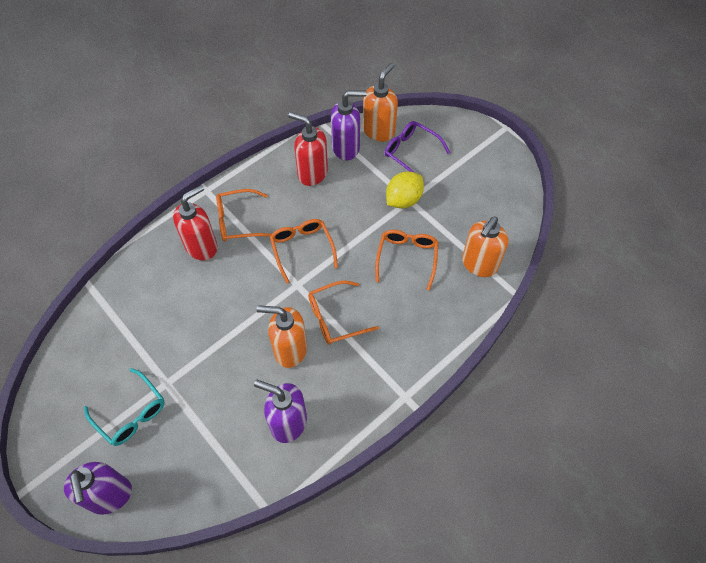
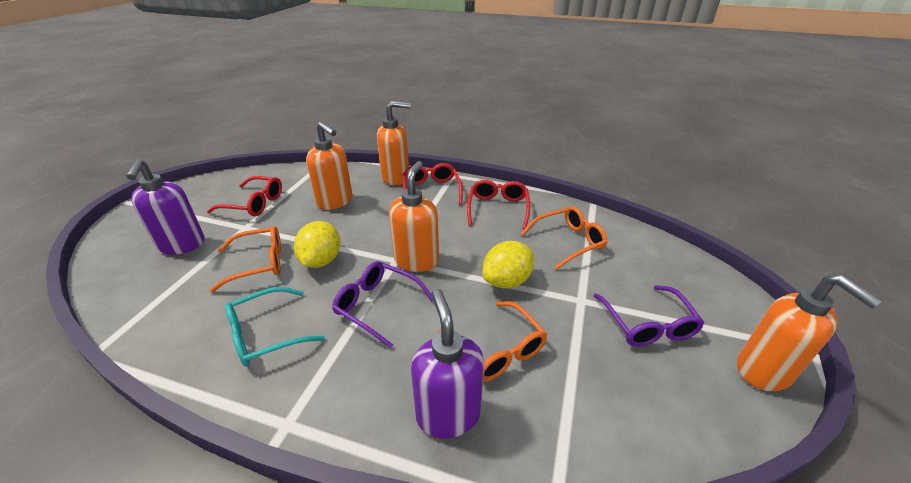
orange glasses: [216,189,272,241] [270,219,338,283] [308,281,379,344] [375,230,438,290] = 4 -> [210,226,281,292] [438,301,547,382] [521,206,607,270] = 3
orange soap dispenser: [257,305,307,368] [363,63,398,142] [462,216,509,277] = 3 -> [306,121,353,210] [377,101,411,185] [389,161,439,272] [737,274,883,391] = 4
purple glasses: [385,121,450,172] = 1 -> [332,261,433,348] [593,285,704,347] = 2
purple soap dispenser: [64,462,132,515] [254,380,307,443] [331,90,367,160] = 3 -> [126,159,205,255] [411,289,484,439] = 2
red glasses: none = 0 -> [207,176,282,216] [403,163,463,205] [467,180,530,229] = 3
red soap dispenser: [173,185,218,260] [288,112,328,186] = 2 -> none = 0
yellow lemon: [386,172,424,208] = 1 -> [294,221,341,268] [483,241,534,288] = 2

